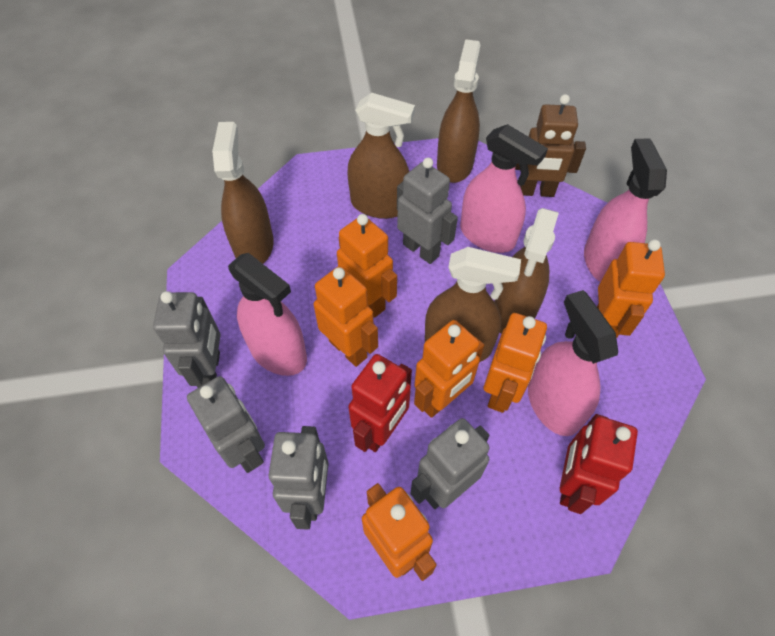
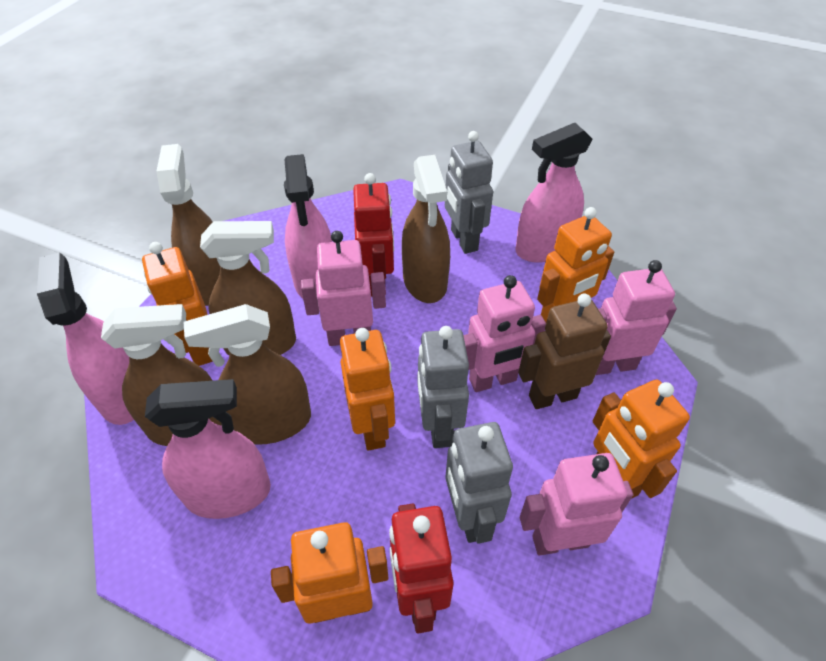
grey robot: [153,291,221,388] [187,376,265,473] [268,426,329,530] [397,158,458,264] [410,418,490,509] = 5 -> [417,326,469,448] [445,131,493,254] [445,422,513,544] = 3
orange robot: [314,266,378,367] [337,214,397,318] [362,483,436,581] [414,320,484,418] [484,313,547,413] [597,239,665,338] = 6 -> [142,242,212,366] [271,522,388,624] [340,328,395,451] [537,207,614,322] [593,379,690,499] = 5
pink robot: none = 0 -> [301,231,386,346] [463,275,546,392] [520,453,633,556] [596,260,677,375] = 4

